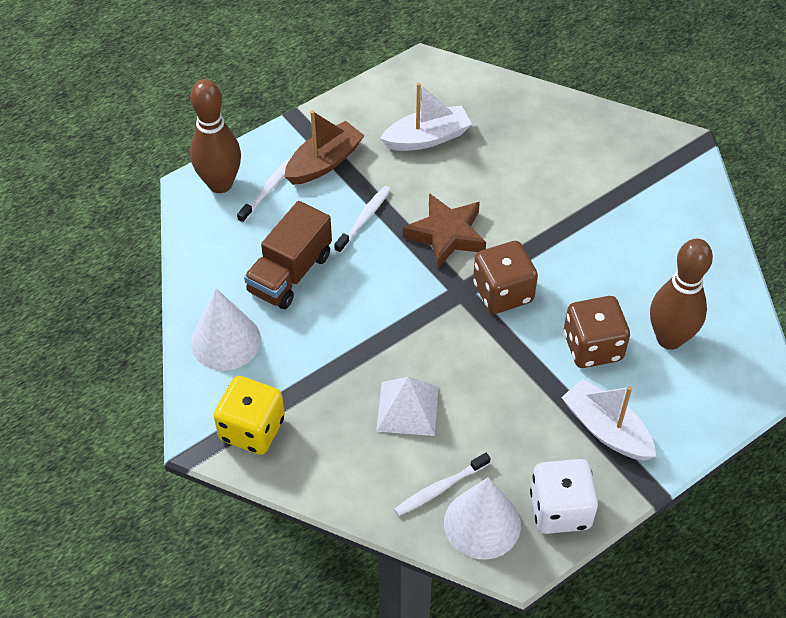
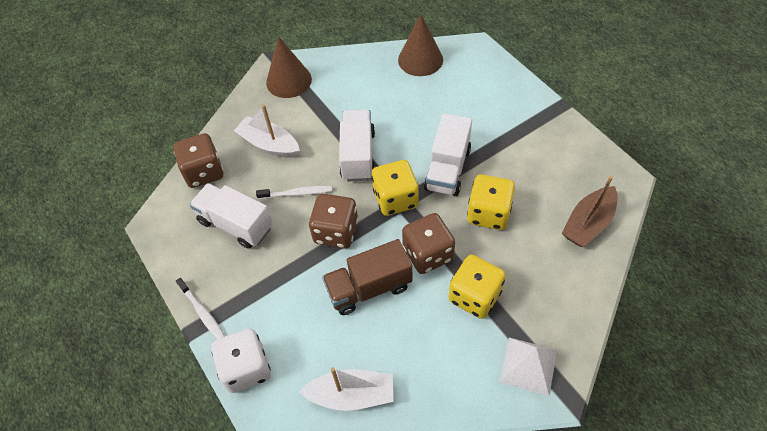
brown bowling pin: [190,79,241,193] [650,238,713,350] = 2 -> none = 0
brown cone: none = 0 -> [266,36,312,98] [398,14,443,76] = 2
brown dice: [473,241,538,314] [564,296,630,368] = 2 -> [173,133,223,188] [309,194,358,249] [402,213,455,274] = 3
brown star: [403,193,486,269] = 1 -> none = 0
white cone: [191,288,261,371] [444,477,521,560] = 2 -> none = 0
white toothbrush: [237,157,291,223] [334,186,391,253] [394,453,491,516] = 3 -> [176,278,225,339] [256,186,332,199] = 2
white truck: none = 0 -> [189,183,273,249] [339,110,375,181] [424,113,472,196] = 3
yellow dice: [214,376,285,455] = 1 -> [372,160,419,216] [449,255,506,319] [467,174,515,230] = 3

